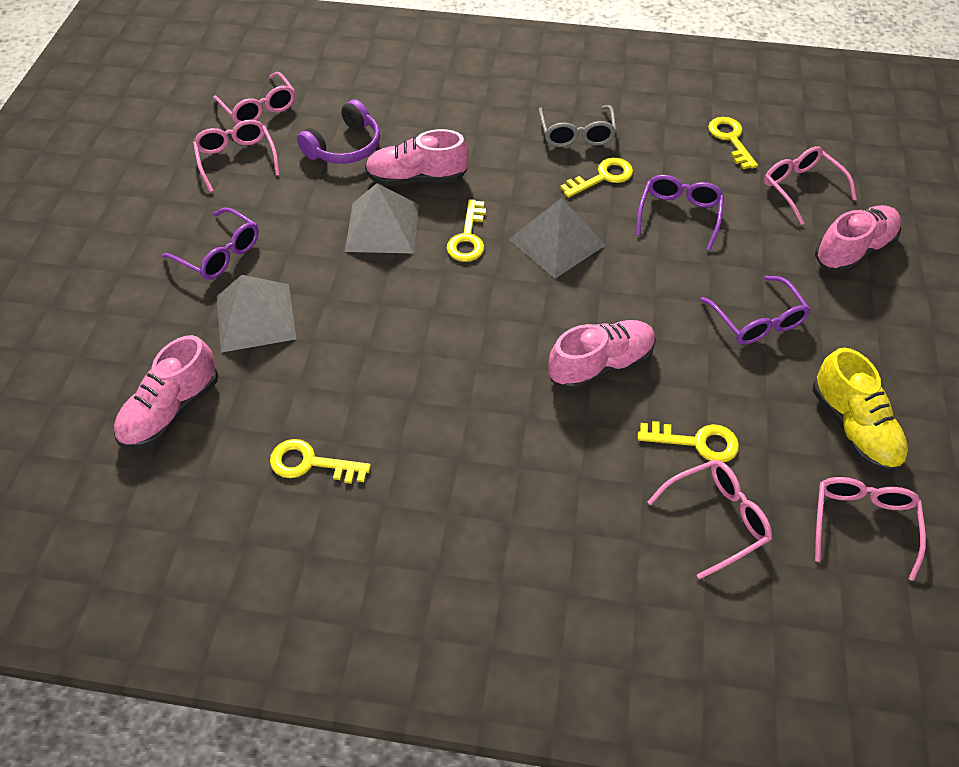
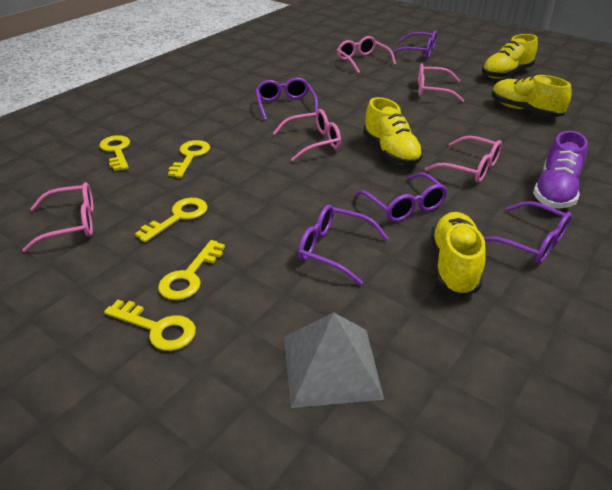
grey glasses: [539,105,617,147] = 1 -> none = 0
grey pyramid: [217,275,296,353] [345,183,419,254] [509,198,605,279] = 3 -> [284,312,384,408] = 1
pink shoe: [114,335,218,449] [365,129,469,186] [548,320,656,391] [815,205,901,273] = 4 -> none = 0
purple glasses: [162,208,259,280] [636,175,724,250] [700,276,811,345] = 3 -> [256,78,318,121] [298,204,388,285] [355,172,448,222] [389,30,437,58] [484,201,572,264] = 5
purple headphones: [297,99,380,164] = 1 -> none = 0
purple shoe: none = 0 -> [533,131,588,209] = 1
yellow shoe: [813,348,908,472] = 1 -> [363,97,423,166] [431,212,486,297] [482,34,538,79] [492,75,572,117] = 4

